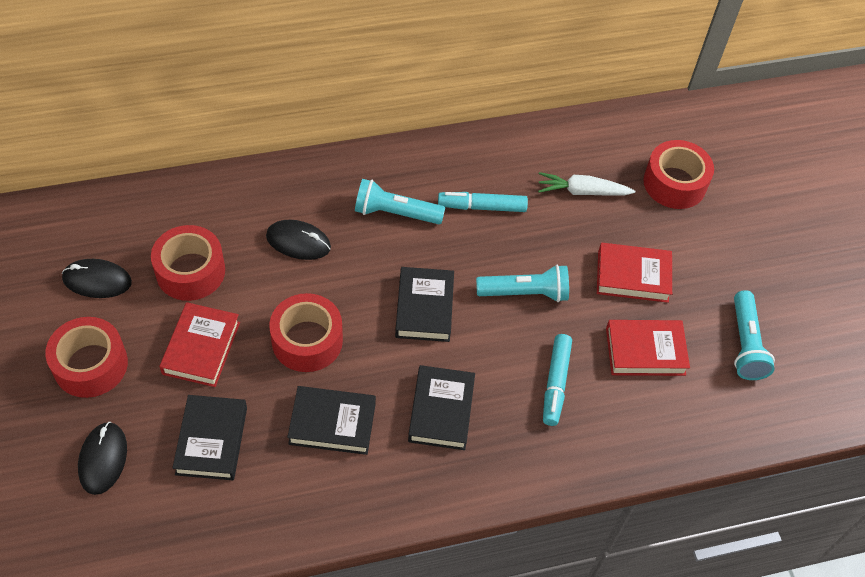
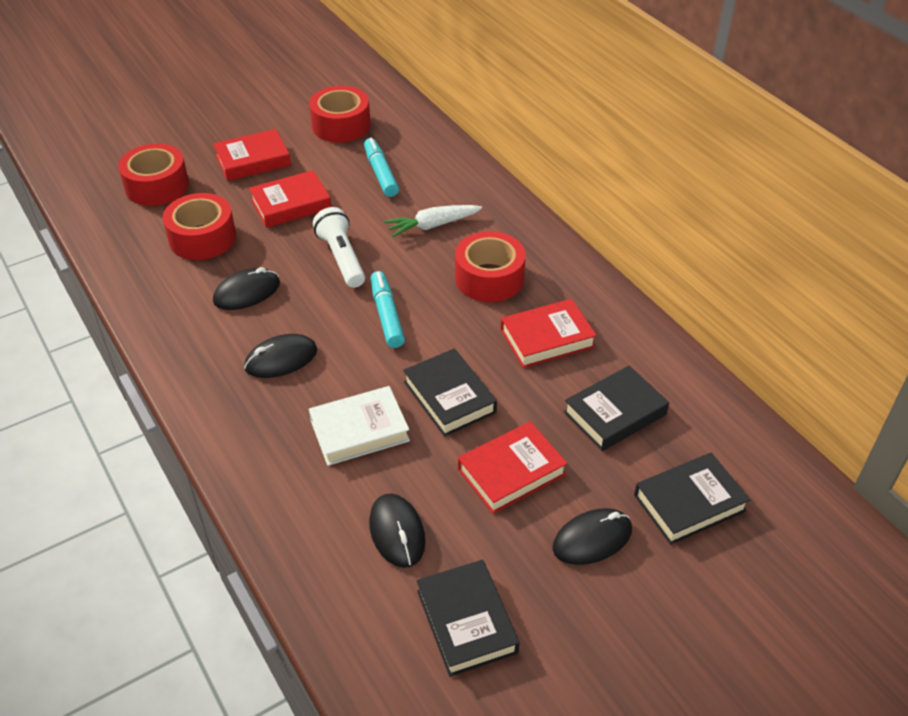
black mouse: [62,259,132,298] [78,422,127,495] [266,220,331,260] = 3 -> [213,267,280,310] [244,334,317,378] [369,493,426,568] [552,508,632,565] = 4
red book: [159,302,240,387] [597,243,672,303] [606,320,690,376] = 3 -> [213,129,291,181] [249,170,331,228] [458,421,568,514] [501,299,597,368] = 4
turquoise flashlight: [355,179,445,224] [476,265,569,302] [734,290,775,380] = 3 -> none = 0
white book: none = 0 -> [309,386,410,466] = 1
white flashlight: none = 0 -> [313,207,365,288] = 1

